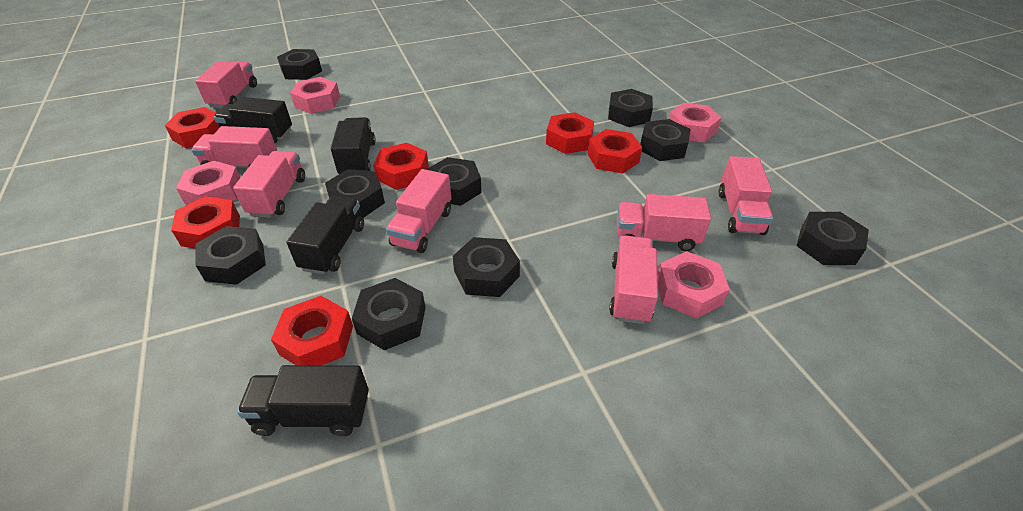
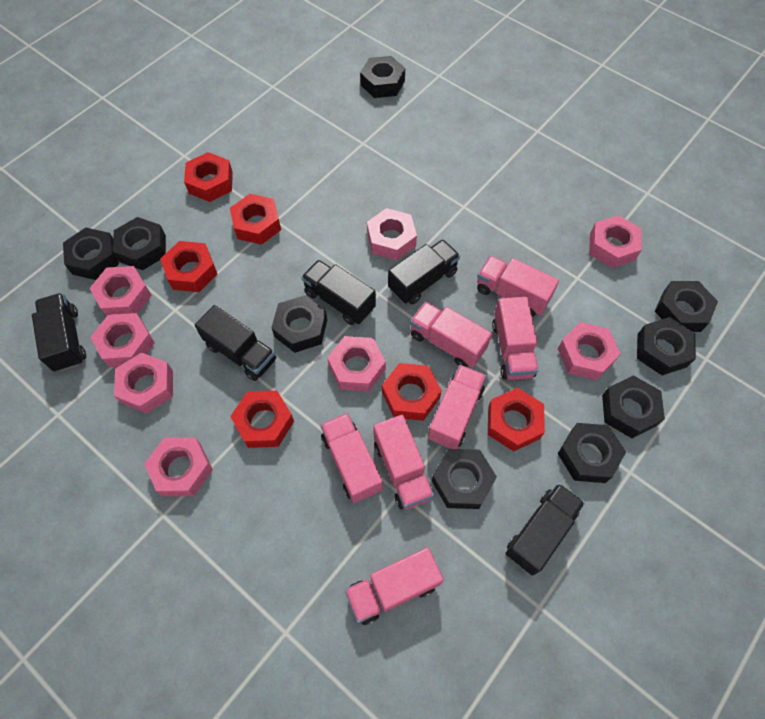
black truck: [214,97,292,143] [237,365,369,436] [287,196,364,275] [331,117,376,174] = 4 -> [32,293,86,372] [195,305,276,381] [301,260,376,325] [388,239,460,304] [506,483,585,576] = 5
pink nut: [176,161,241,205] [290,77,340,114] [657,251,730,319] [669,103,722,142] = 4 -> [89,266,151,316] [90,313,155,367] [114,352,173,414] [144,437,213,496] [327,336,386,392] [367,208,417,260] [558,322,621,380] [589,215,642,268] = 8

